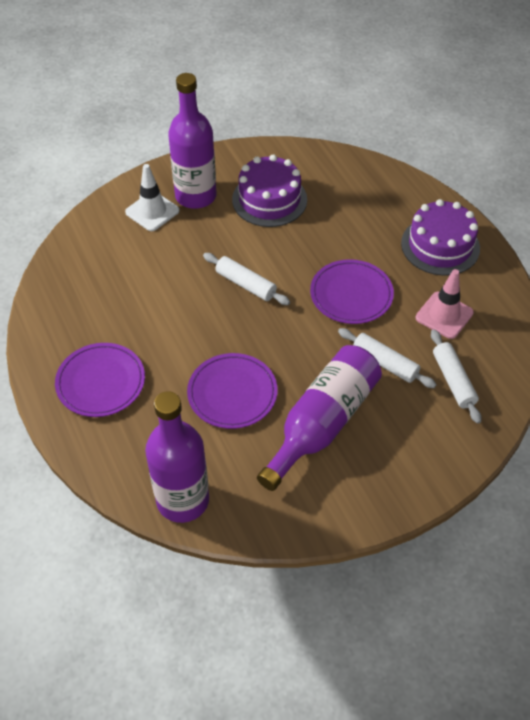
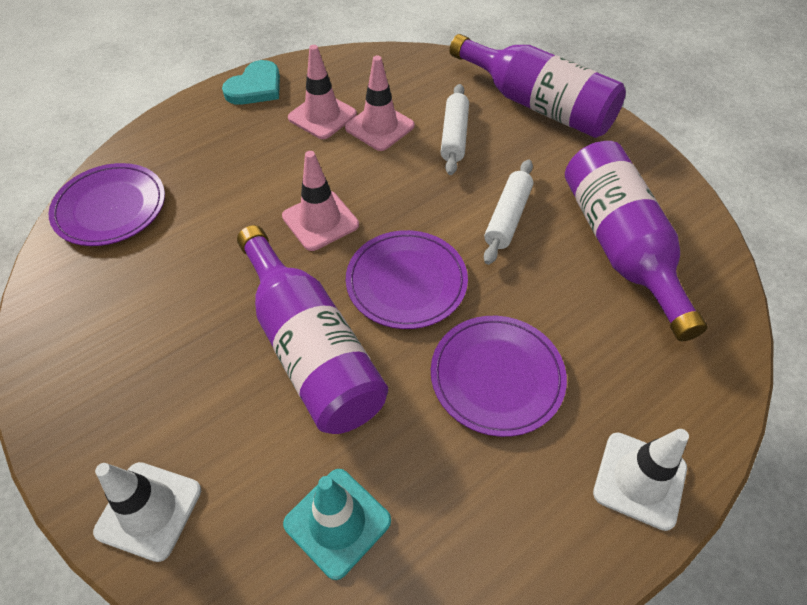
pink traffic cone: [416,269,474,339] = 1 -> [282,151,359,251] [288,45,357,139] [345,55,415,151] = 3
purple cake: [232,154,307,227] [401,199,480,276] = 2 -> none = 0
turquoise heart: none = 0 -> [222,60,280,105] = 1
turquoise traffic cone: none = 0 -> [283,469,391,580] = 1
white rolling pin: [203,253,290,305] [338,328,437,388] [431,330,482,424] = 3 -> [441,84,469,175] [484,160,533,265] = 2
white traffic cone: [125,164,180,231] = 1 -> [93,462,201,562] [593,429,689,531] = 2

